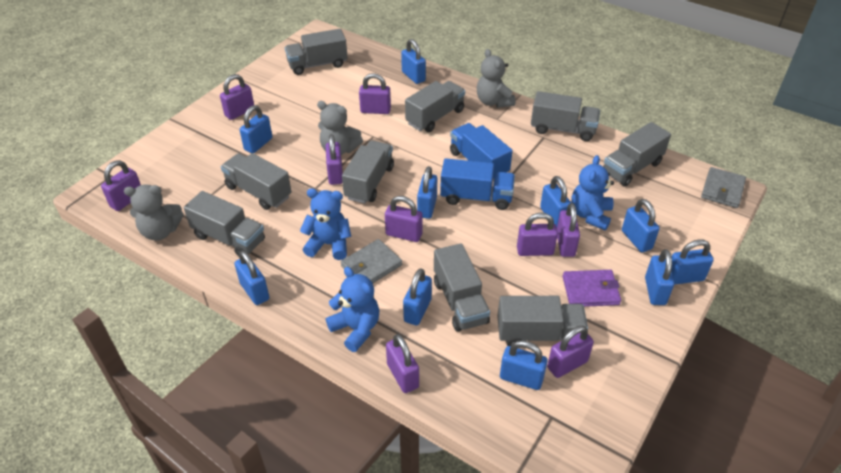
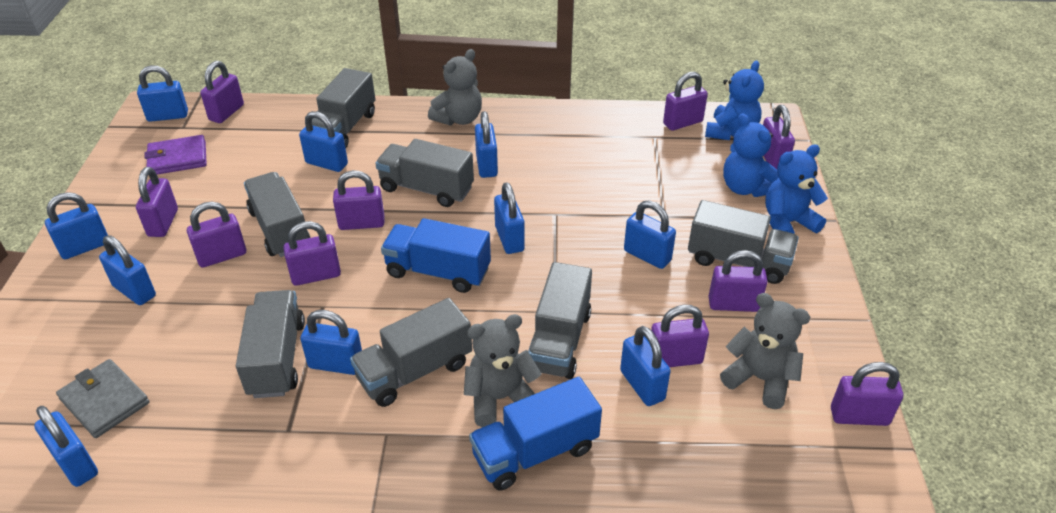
grey truck: [184,191,265,257] [221,153,291,210] [285,29,348,75] [342,140,394,204] [405,81,465,132] [434,243,490,332] [497,296,588,346] [531,91,600,141] [603,122,671,187] = 9 -> [236,290,305,398] [244,172,310,257] [312,68,375,148] [350,298,472,407] [375,139,474,207] [528,262,592,379] [688,200,799,284] = 7
grey wallet: [341,239,402,283] [701,167,746,208] = 2 -> [56,359,150,438] = 1
purple padlock: [101,160,141,211] [220,74,254,120] [326,134,343,185] [359,73,391,114] [385,196,422,242] [386,334,419,393] [517,213,558,256] [547,326,594,378] [557,203,580,257] = 9 -> [136,167,178,237] [187,202,246,268] [200,61,244,123] [283,221,341,286] [333,170,385,230] [651,305,709,367] [663,72,708,131] [709,250,768,312] [763,105,795,169] [831,362,903,426] = 10

